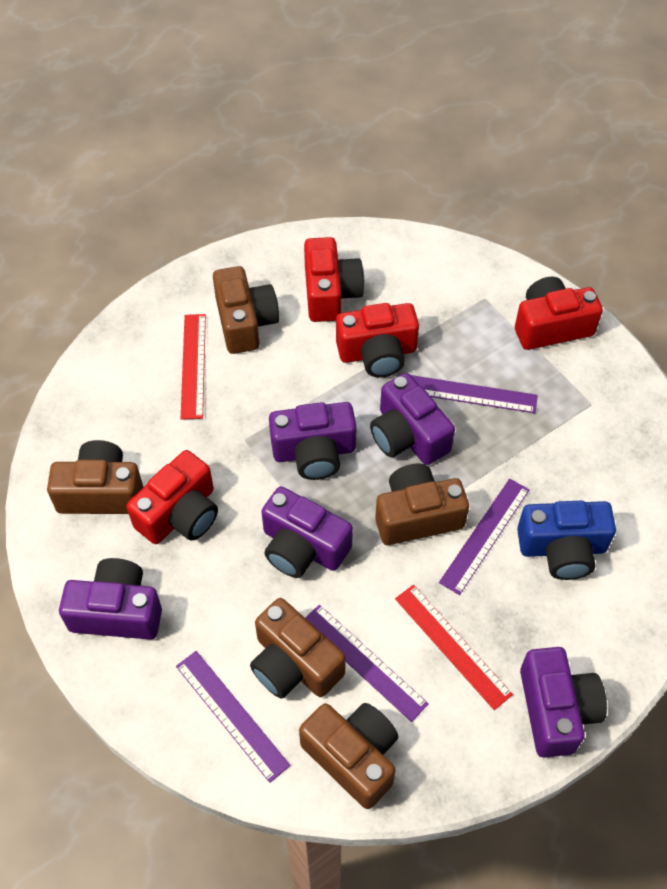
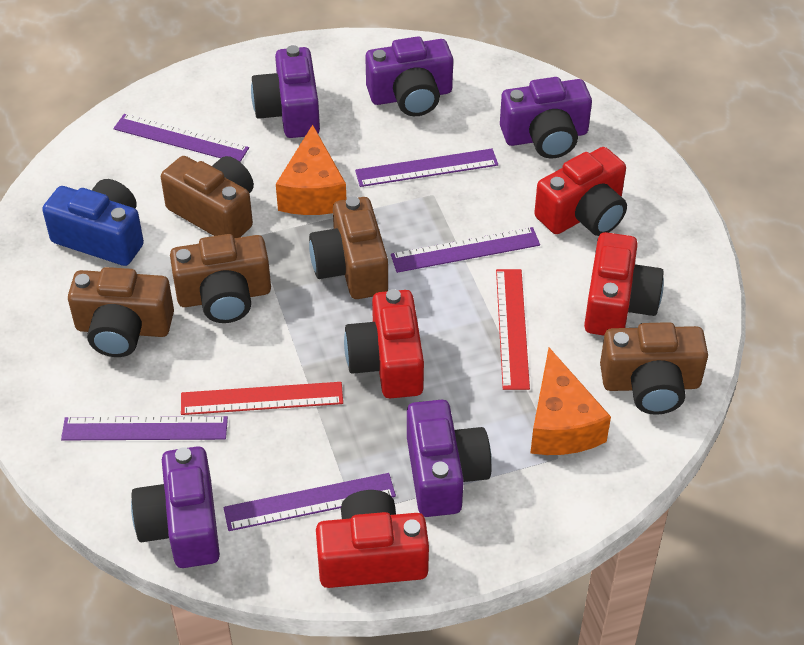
orange cheese: none = 0 -> [276,125,346,215] [530,348,611,455] = 2
purple ruler: [176,651,290,783] [305,605,429,722] [411,375,538,413] [439,479,529,595] = 4 -> [61,416,228,440] [113,114,249,162] [224,473,396,531] [355,149,498,187] [391,227,540,273] = 5

